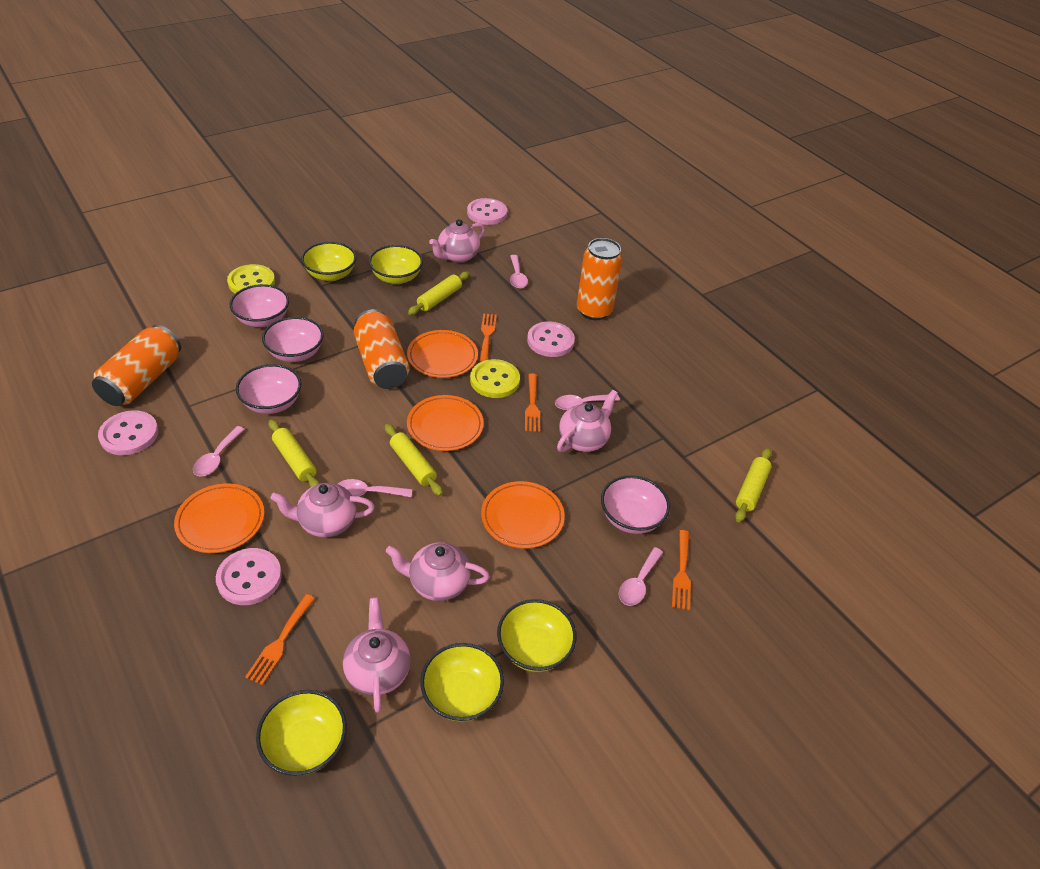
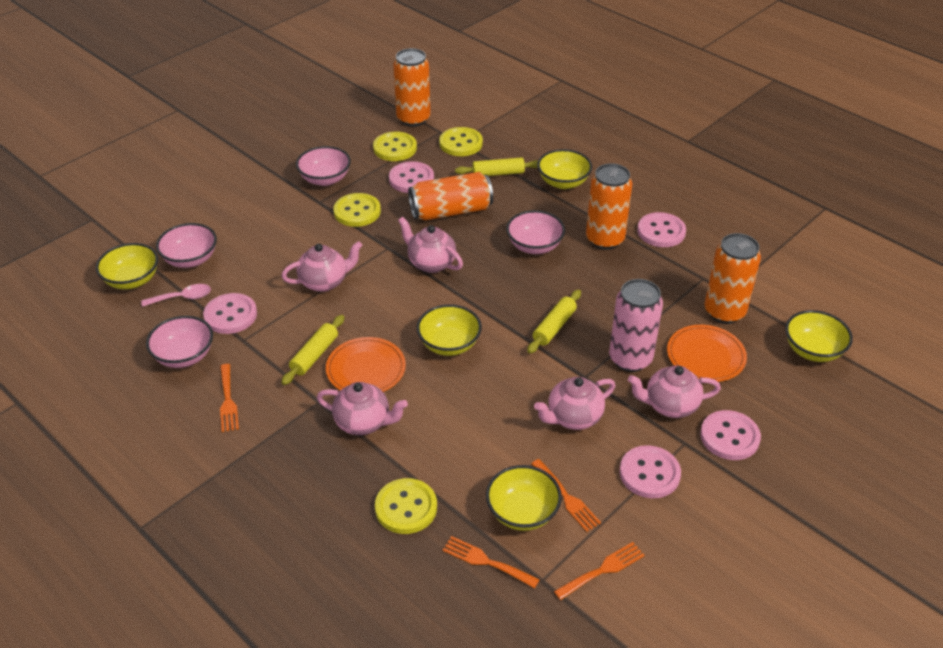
orange can: [92,325,181,406] [354,309,410,389] [577,238,623,320] = 3 -> [393,48,431,127] [408,172,493,221] [586,163,632,250] [704,233,761,324] = 4
orange plate: [174,483,264,553] [407,330,478,378] [407,395,484,451] [481,481,565,549] = 4 -> [326,337,406,392] [667,325,747,382] = 2
pink button: [98,410,159,455] [216,548,282,605] [467,198,507,225] [527,321,575,357] = 4 -> [203,293,257,334] [389,161,434,193] [620,445,681,498] [637,212,686,247] [700,410,761,460] = 5
pink can: none = 0 -> [609,279,663,372] = 1
pink spoon: [193,426,245,476] [338,479,412,497] [510,255,528,289] [555,394,620,410] [619,547,663,606] = 5 -> [141,284,211,307] = 1
yellow button: [227,264,275,293] [470,359,520,398] = 2 -> [333,193,381,227] [373,131,417,161] [375,478,437,534] [439,127,483,156] = 4
yellow rolling pin: [269,419,320,487] [385,424,443,496] [408,271,470,315] [735,448,772,522] = 4 -> [281,315,344,385] [455,157,538,176] [527,290,581,354] = 3

